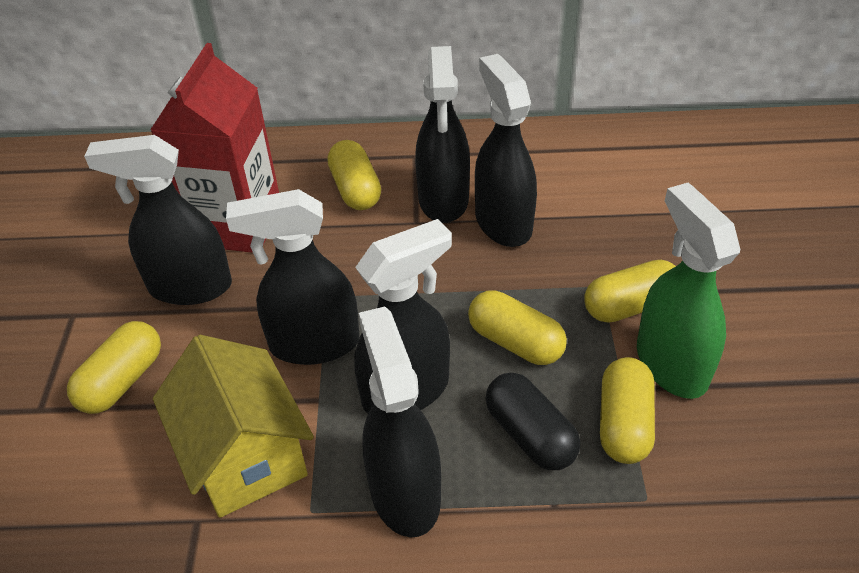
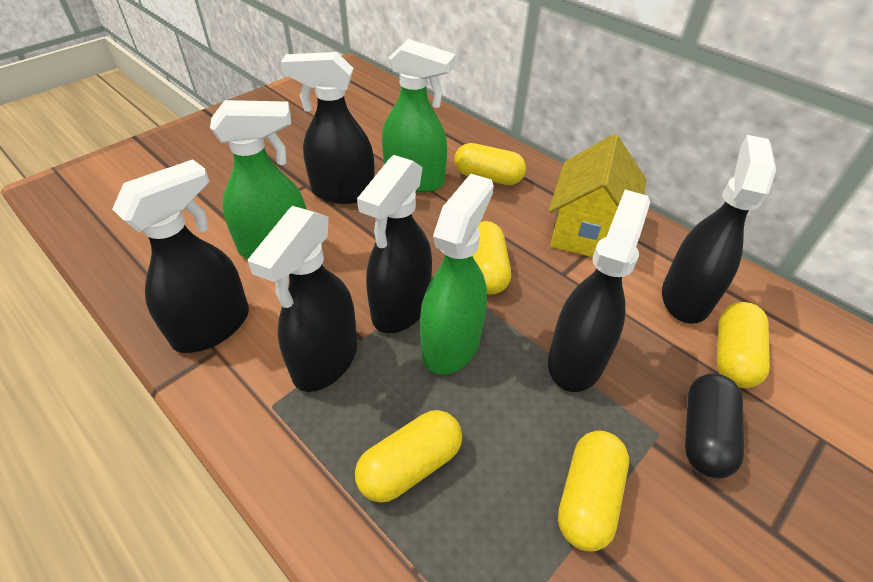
green spray bottle: [637,182,740,399] = 1 -> [210,100,307,259] [382,39,456,192] [420,174,494,375] = 3
red carton: [150,43,279,253] = 1 -> none = 0

